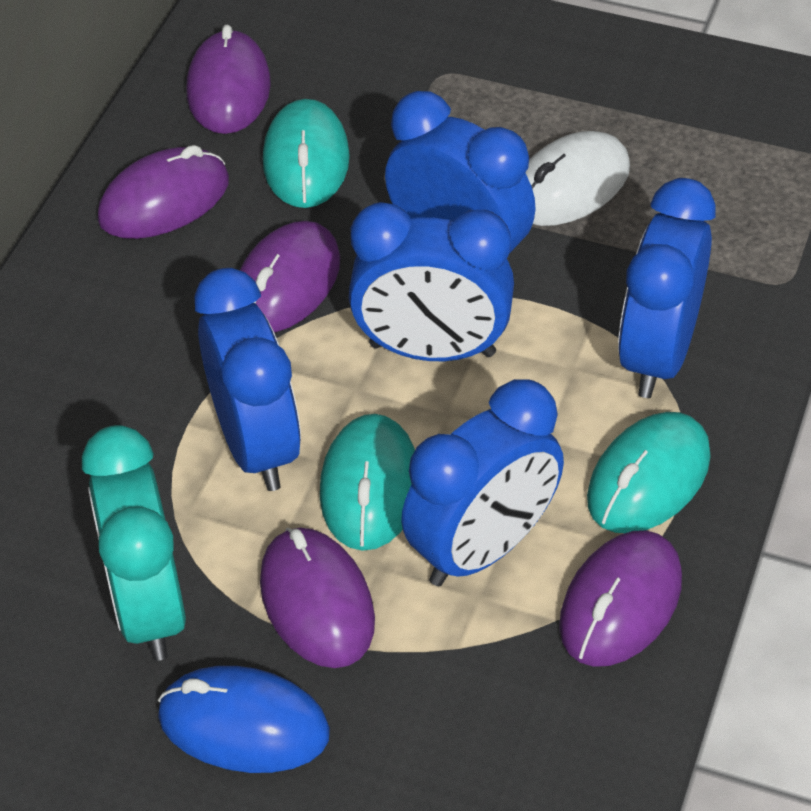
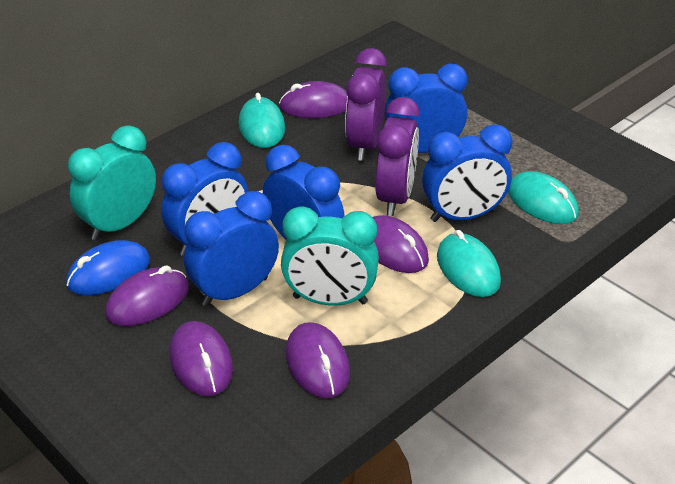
purple clock: none = 0 -> [345,48,387,161] [375,97,420,216] = 2
turquoise clock: [82,425,186,661] = 1 -> [68,125,156,240] [281,206,379,306] = 2
white mouse: [526,131,630,226] = 1 -> none = 0

